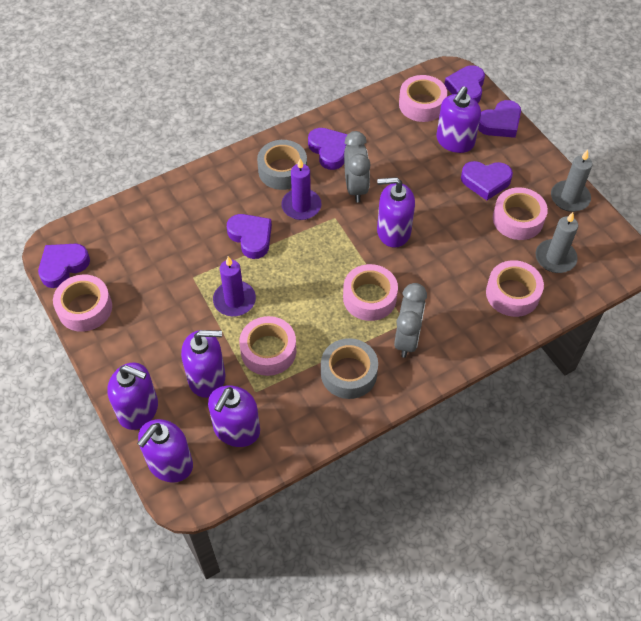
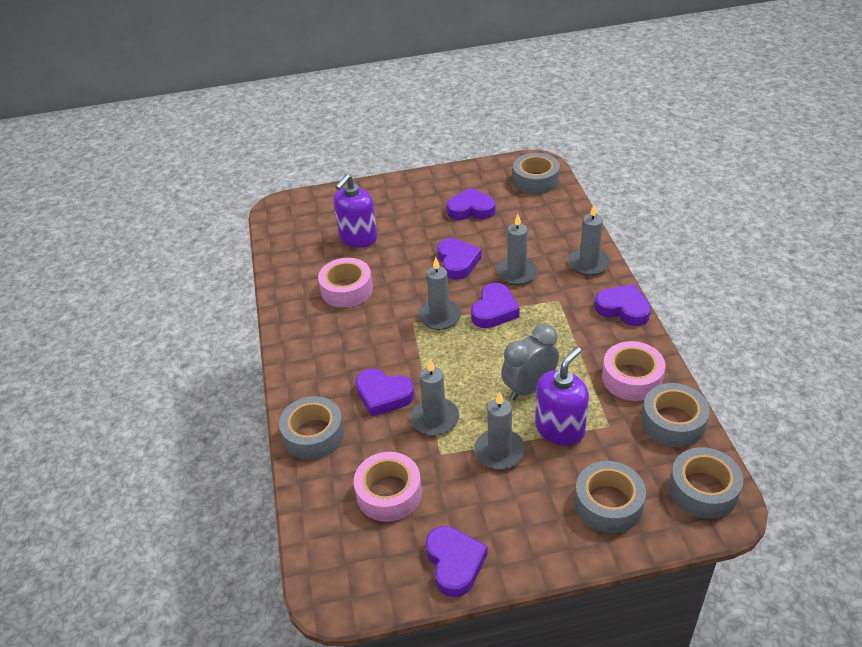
grey candle: [536,212,578,273] [551,150,593,212] = 2 -> [411,359,459,436] [418,257,461,330] [474,391,525,469] [496,214,538,285] [568,204,610,276] = 5
grey clock: [344,131,370,203] [394,283,427,358] = 2 -> [501,324,559,400] = 1
grey tape: [257,140,307,190] [321,338,378,399] = 2 -> [279,396,344,460] [513,153,560,194] [574,461,646,533] [641,383,710,447] [669,447,743,519] = 5
pink tape: [53,275,112,332] [239,316,296,376] [343,264,398,321] [399,75,447,122] [486,260,544,317] [493,187,548,240] = 6 -> [318,258,373,308] [354,452,422,522] [602,341,665,401] = 3
purple candle: [213,256,256,316] [281,158,322,220] = 2 -> none = 0
purple soap dispenser: [107,362,158,430] [137,419,193,483] [181,330,225,398] [208,386,260,447] [377,177,415,248] [436,86,481,153] = 6 -> [334,174,377,247] [535,347,589,446] = 2

